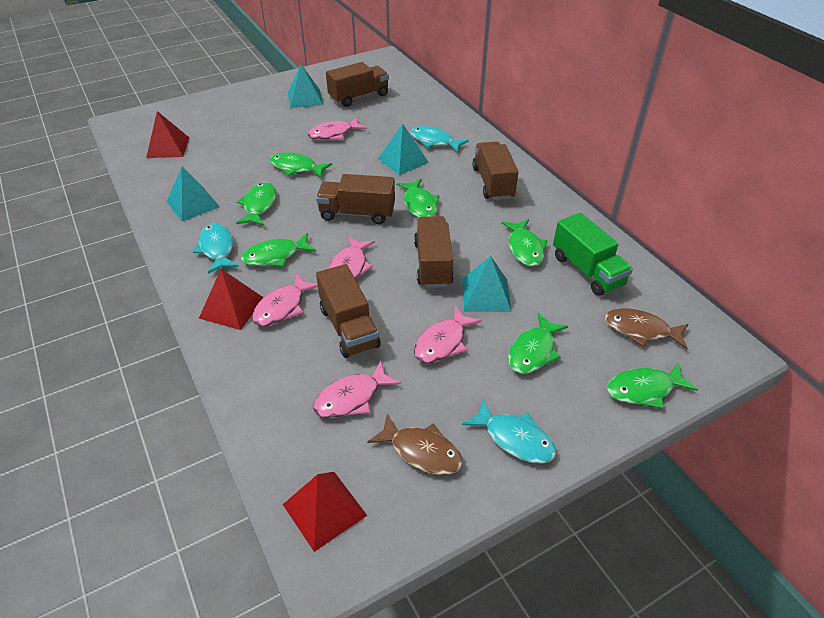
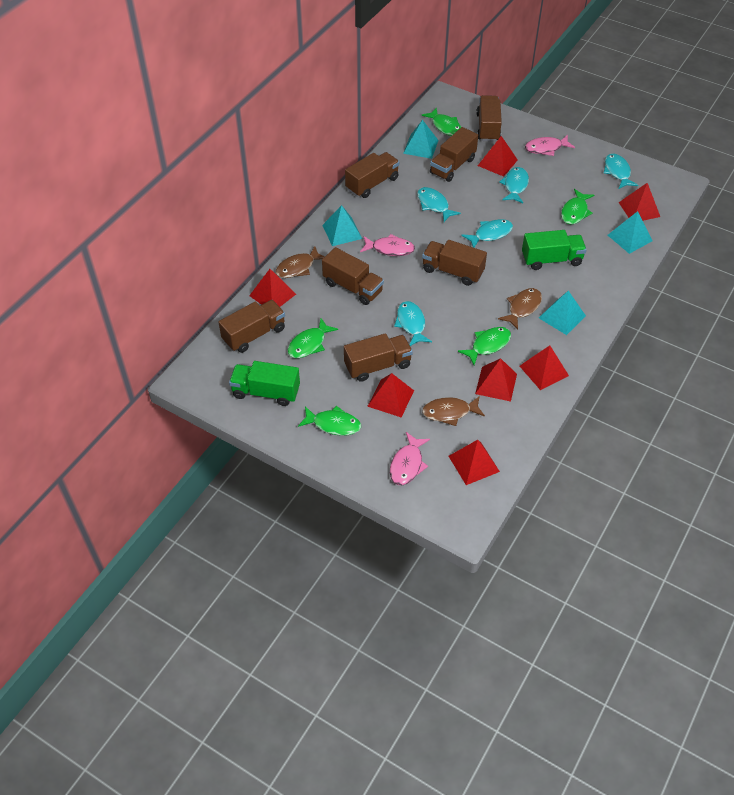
brown fish: [367,414,463,475] [604,308,688,349] = 2 -> [275,246,325,278] [422,396,485,426] [498,288,542,329] = 3
brown truck: [316,174,395,224] [316,264,381,358] [326,62,389,107] [414,216,454,288] [472,141,518,200] = 5 -> [218,300,285,353] [322,247,384,305] [344,333,413,382] [345,152,399,198] [422,240,487,286] [430,127,478,182] [476,95,502,142] = 7
green fish: [236,182,277,226] [241,233,317,267] [270,153,332,178] [396,179,440,218] [501,219,548,267] [508,313,568,374] [607,362,698,409] = 7 -> [288,318,338,358] [298,406,361,436] [421,107,461,136] [458,327,511,365] [561,189,594,225] = 5
green truck: [553,213,633,296] = 1 -> [229,361,300,406] [522,230,587,270] = 2
pink fish: [252,273,318,327] [308,117,367,140] [313,361,401,418] [328,236,375,280] [414,306,482,363] = 5 -> [360,234,415,256] [390,432,430,485] [525,135,575,156] = 3
red pyramid: [146,111,189,158] [199,269,264,330] [283,472,367,552] = 3 -> [249,269,296,307] [367,373,414,417] [449,440,500,485] [475,358,517,402] [478,136,518,177] [520,345,569,390] [619,183,660,221] = 7
turquoise fish: [193,224,239,274] [410,126,469,153] [462,399,556,464] = 3 -> [394,301,432,346] [417,187,461,222] [461,219,513,248] [499,167,529,203] [604,153,638,189] = 5

